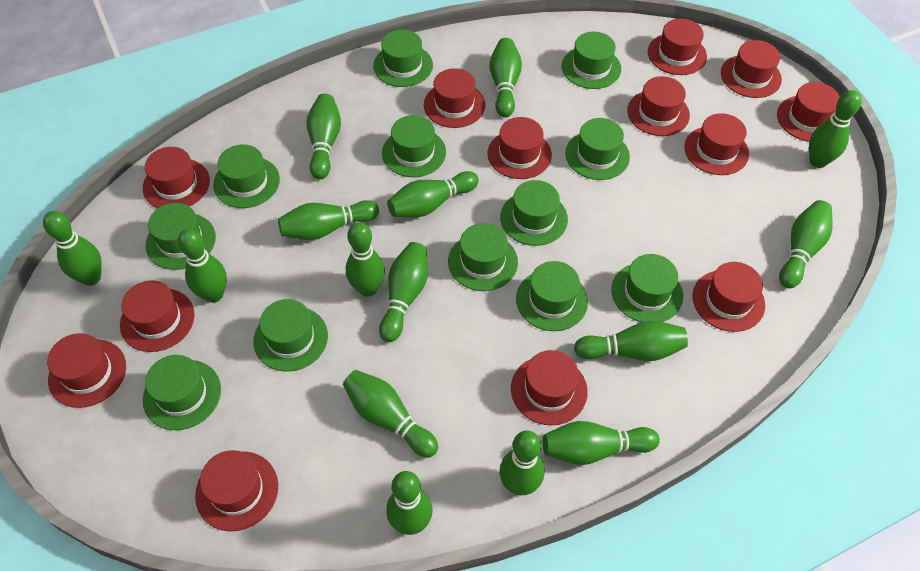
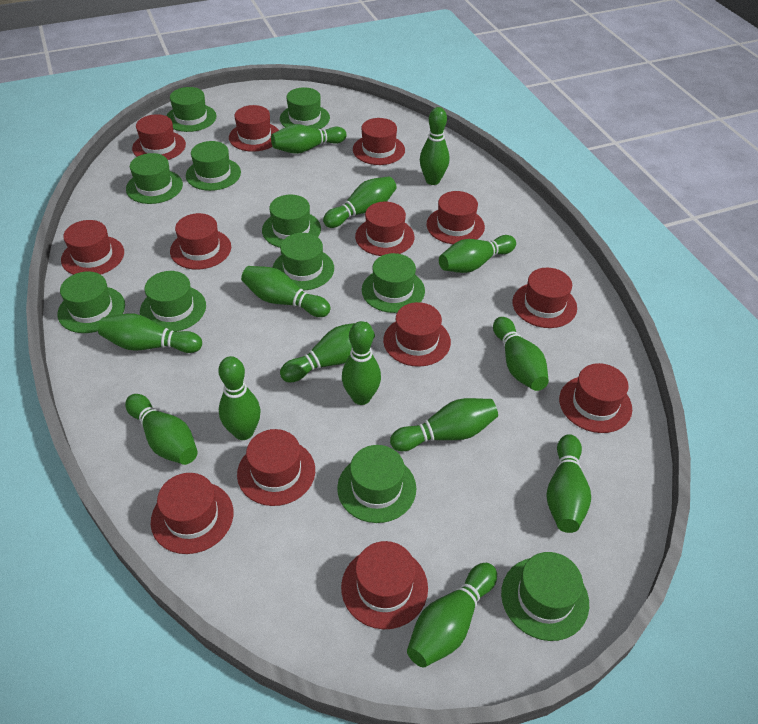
green bowling pin: [43,211,102,286] [178,229,227,303] [278,200,379,240] [307,94,341,179] [343,370,438,458] [346,222,385,297] [379,242,428,342] [386,471,433,535] [387,171,479,217] [489,38,522,118] [499,430,545,495] [543,421,660,465] [574,321,688,361] [779,200,833,288] [809,90,862,168] = 15 -> [98,313,202,353] [125,394,198,465] [218,356,261,440] [241,266,331,317] [271,124,346,154] [280,322,375,382] [323,176,397,228] [342,321,381,405] [390,398,498,451] [407,563,497,667] [420,107,449,185] [439,235,516,273] [493,317,549,391] [546,434,591,533] = 14
green hat: [143,355,221,430] [145,203,216,270] [213,144,280,208] [253,299,328,372] [373,30,433,87] [382,115,446,177] [448,223,518,291] [500,180,568,246] [516,261,588,331] [562,32,621,89] [565,118,630,180] [611,254,683,322] = 12 -> [58,271,125,333] [126,153,183,204] [140,271,206,332] [166,87,217,132] [186,141,241,191] [262,195,321,248] [272,233,334,290] [280,87,330,129] [337,445,416,523] [362,253,425,313] [501,552,589,641] = 11

